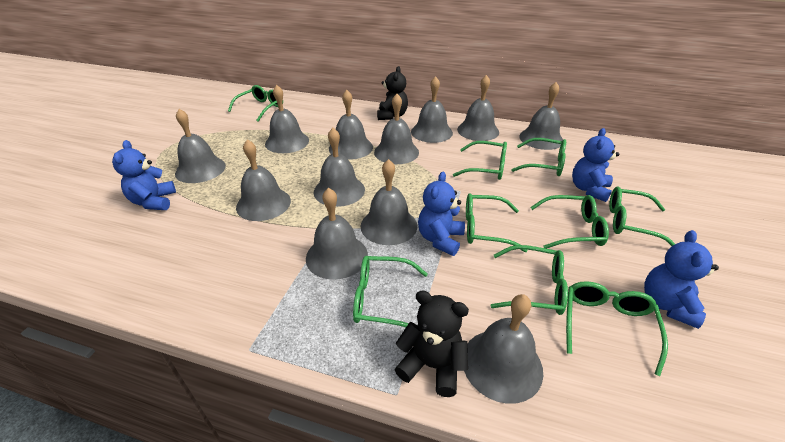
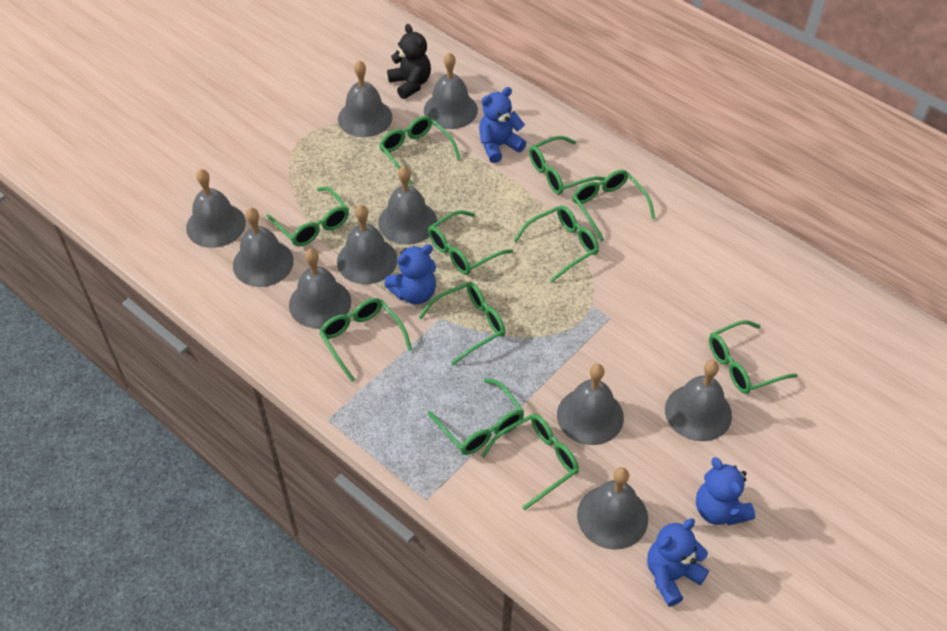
black teddy bear: [377,66,408,120] [395,290,469,397] = 2 -> [387,24,431,99] = 1
green glasses: [228,85,278,122] [353,256,428,327] [453,141,507,180] [466,193,528,252] [490,245,568,315] [511,138,566,176] [530,195,609,249] [566,281,668,376] [609,187,675,246] = 9 -> [266,187,349,246] [319,298,412,382] [379,116,461,185] [419,282,505,365] [427,378,524,455] [428,210,513,275] [481,414,579,510] [514,205,599,283] [529,136,606,195] [572,170,655,242] [709,320,798,394] = 11
grey bell: [175,109,226,183] [236,139,291,221] [265,85,309,153] [306,188,368,280] [314,128,365,207] [329,90,373,160] [360,159,417,245] [374,94,419,164] [411,76,453,143] [457,75,499,141] [464,294,543,404] [519,82,563,150] = 12 -> [186,169,246,248] [233,207,294,287] [289,249,351,328] [337,205,397,284] [338,60,393,137] [378,166,437,245] [424,52,478,129] [557,364,624,445] [577,467,648,550] [665,360,732,441] = 10

